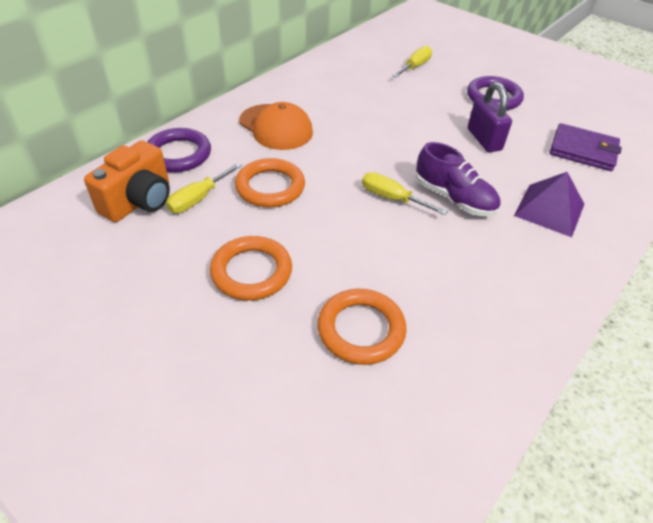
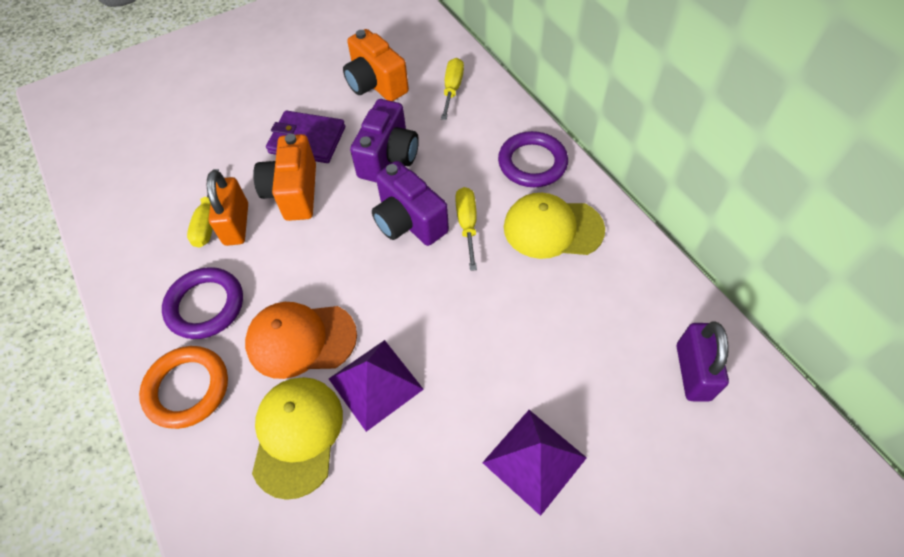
orange camera: [84,140,170,222] = 1 -> [253,134,316,221] [343,29,409,101] = 2
orange padlock: none = 0 -> [207,170,248,246] = 1
orange ring: [210,236,292,300] [235,158,305,208] [317,289,407,365] = 3 -> [139,346,228,429] = 1
purple camera: none = 0 -> [350,99,419,183] [372,161,449,246] = 2
purple pyramid: [514,172,584,237] = 1 -> [329,340,424,432] [482,410,587,516] = 2
purple shoe: [415,142,500,216] = 1 -> none = 0
yellow cap: none = 0 -> [252,377,343,500] [504,193,605,259] = 2

